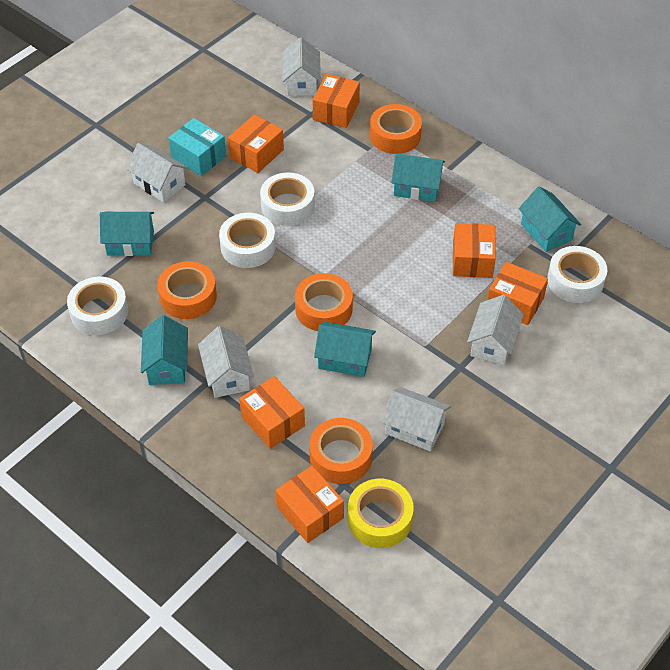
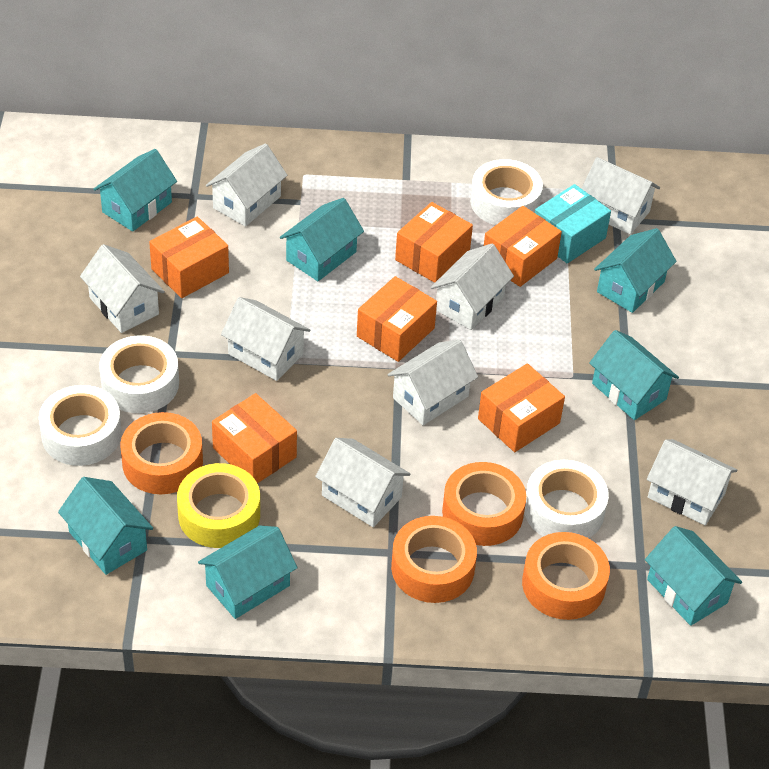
turquoise house: [100,212,154,256] [141,315,188,385] [314,322,376,377] [391,153,445,202] [519,187,581,252] = 5 -> [58,477,153,575] [94,149,177,232] [198,526,297,619] [280,198,364,281] [589,330,679,420] [594,228,677,313] [645,526,742,626] = 7
white house: [126,143,188,203] [198,326,254,398] [282,37,321,96] [382,387,451,451] [467,295,524,365] = 5 -> [80,244,165,333] [206,143,288,226] [221,297,310,381] [315,438,410,527] [388,340,478,425] [430,244,514,330] [581,157,660,235] [647,439,738,525] = 8

